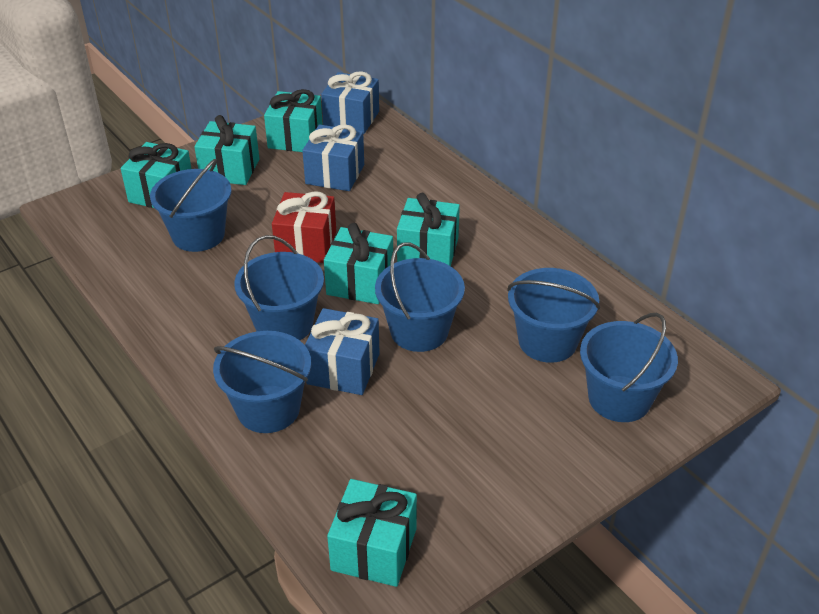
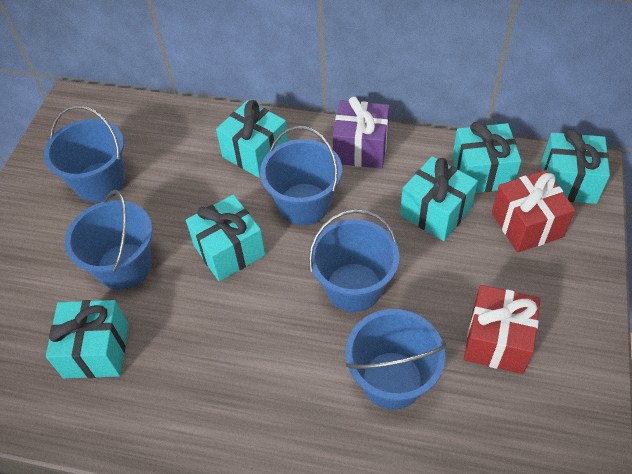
blue bucket: [150,159,231,252] [213,331,311,433] [234,235,324,340] [375,243,465,352] [507,268,600,363] [580,313,678,422] = 6 -> [44,105,125,202] [65,190,152,290] [260,126,342,225] [309,209,399,312] [345,309,446,410] = 5
blue gift: [302,124,364,191] [305,308,380,395] [321,71,379,134] = 3 -> none = 0
purple gift: none = 0 -> [333,96,390,169] = 1
red gift: [272,191,336,263] = 1 -> [464,285,541,374] [492,170,575,253] = 2

